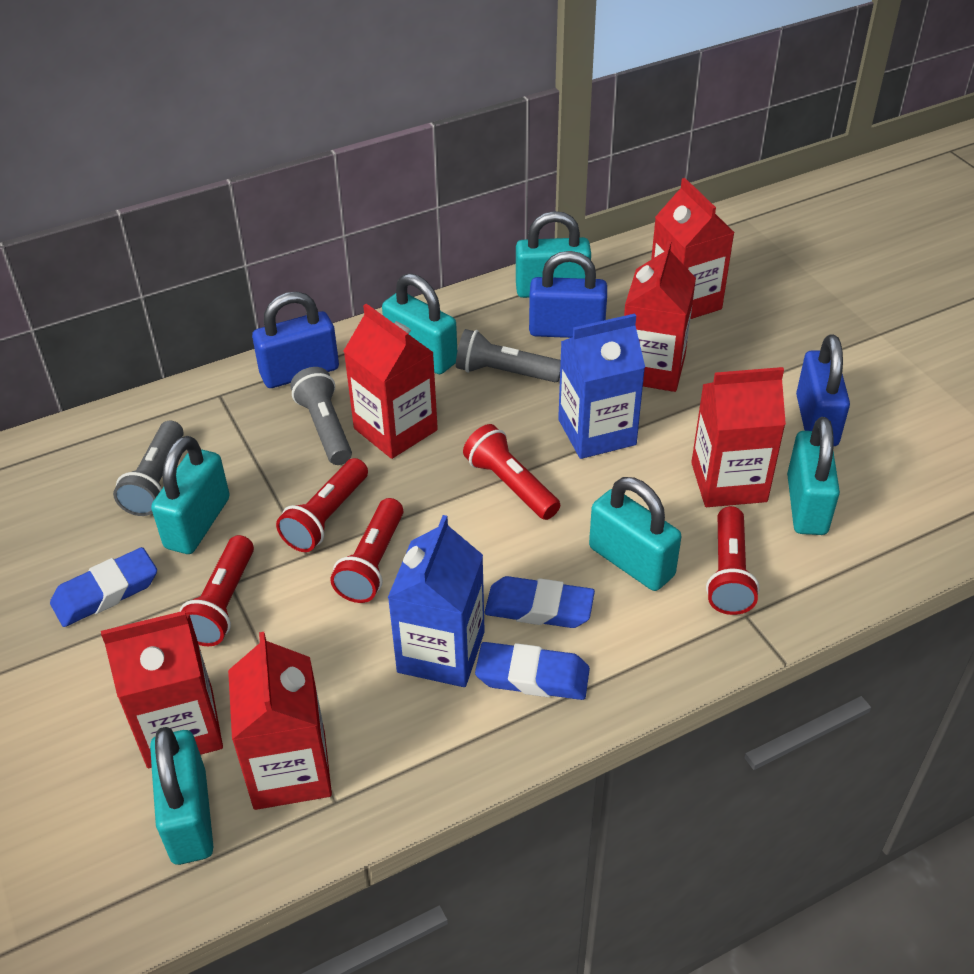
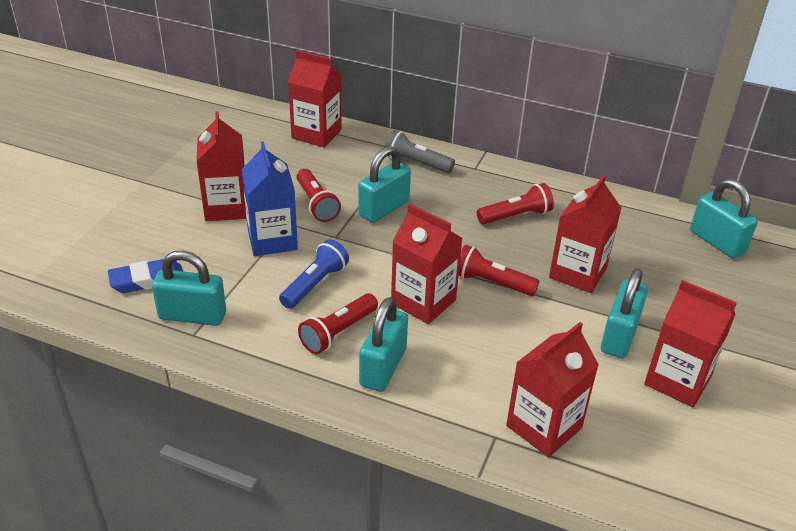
blue carton: [388,515,485,687] [558,314,645,459] = 2 -> [242,141,298,256] = 1
blue eraser: [50,547,157,627] [475,642,590,700] [485,576,595,628] = 3 -> [108,259,183,293] = 1
blue flashlight: none = 0 -> [279,239,349,309] = 1
blue padlock: [252,292,339,388] [529,251,607,338] [796,335,850,447] = 3 -> none = 0
grey flashlight: [113,421,184,516] [290,367,352,465] [456,329,561,382] = 3 -> [385,130,455,173] = 1
red flashlight: [179,535,254,646] [276,458,368,552] [330,498,404,603] [463,424,560,520] [706,506,760,615] = 5 -> [296,169,341,222] [298,293,378,354] [459,245,540,296] [477,183,554,224] = 4
turquoise padlock: [150,727,214,865] [151,436,230,554] [382,273,457,374] [516,211,591,298] [589,477,681,591] [787,417,840,535] = 6 -> [152,251,226,326] [358,146,411,223] [359,297,408,392] [601,268,648,358] [690,179,758,258] = 5

